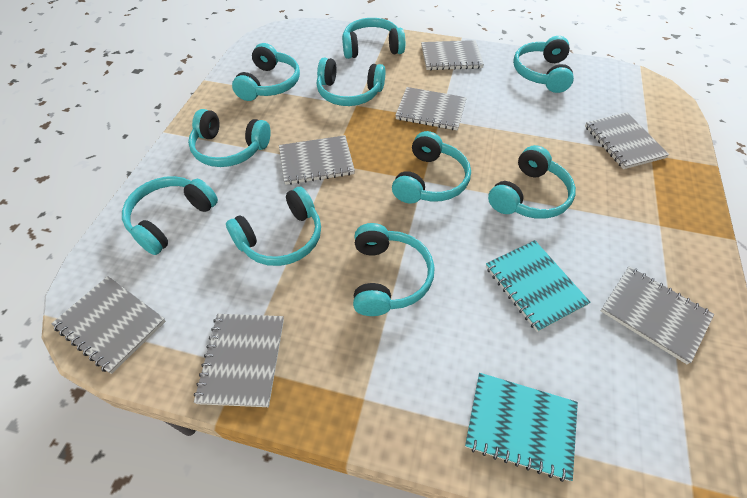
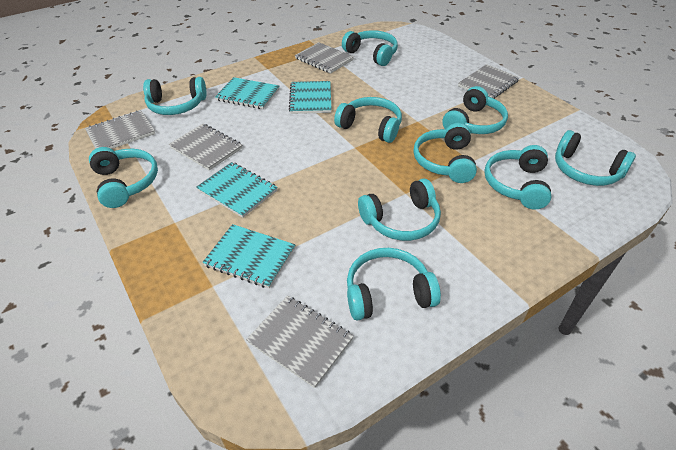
grey notebook: [51,276,166,374] [194,314,284,407] [279,135,355,185] [395,87,467,130] [421,40,484,70] [585,112,670,169] [601,266,714,364] = 7 -> [85,110,155,149] [169,124,243,170] [246,296,354,388] [295,42,354,74] [458,64,520,99] = 5
turquoise notebook: [465,373,578,482] [486,240,591,332] = 2 -> [196,162,278,218] [202,224,295,288] [215,77,279,109] [289,81,332,114] = 4

